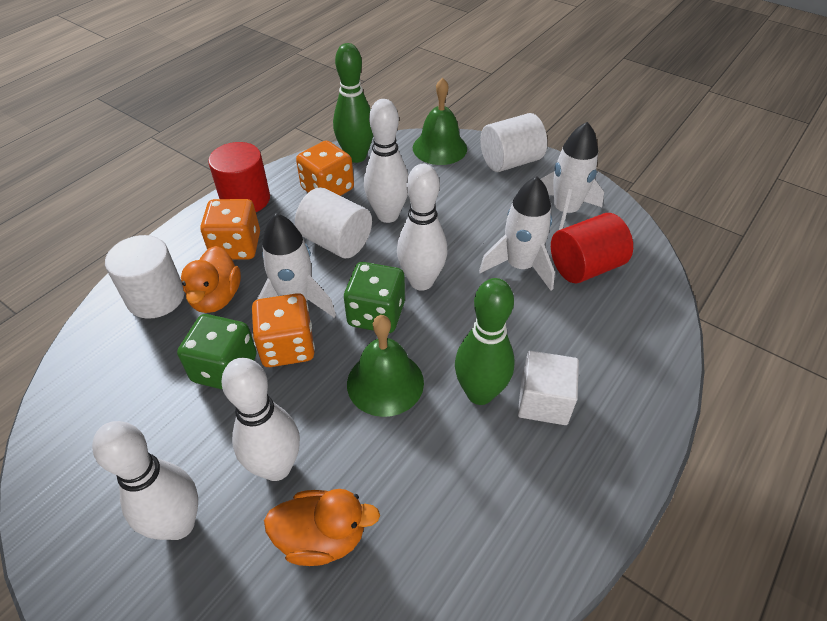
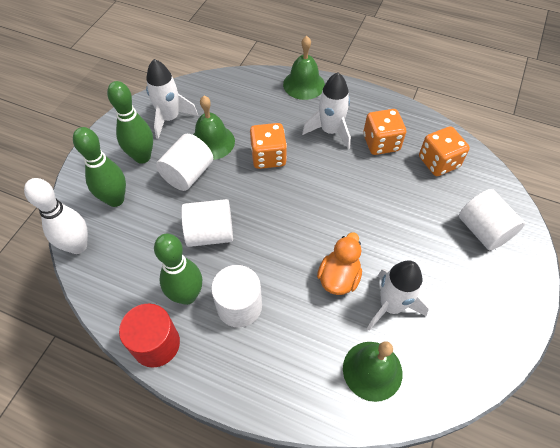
green bell: [347,315,424,417] [413,78,467,165] = 2 -> [193,96,235,160] [283,36,325,100] [343,341,402,402] = 3
green bowling pin: [333,43,373,163] [455,278,515,405] = 2 -> [73,127,126,207] [107,81,153,164] [154,234,202,305] = 3
green dice: [177,314,257,390] [344,262,405,333] = 2 -> none = 0
orange duck: [181,246,241,313] [264,489,380,566] = 2 -> [317,232,362,295] = 1
red cylinder: [208,142,270,212] [551,213,633,283] = 2 -> [119,304,180,368] = 1
white bowling pin: [92,421,198,540] [221,358,300,481] [364,99,409,223] [397,164,448,291] = 4 -> [24,178,88,254] = 1
white cube: [518,351,579,425] = 1 -> none = 0
white cylinder: [105,235,185,319] [295,187,372,258] [480,113,547,172] = 3 -> [156,134,213,191] [181,199,233,247] [211,265,262,328] [459,189,525,250] = 4

